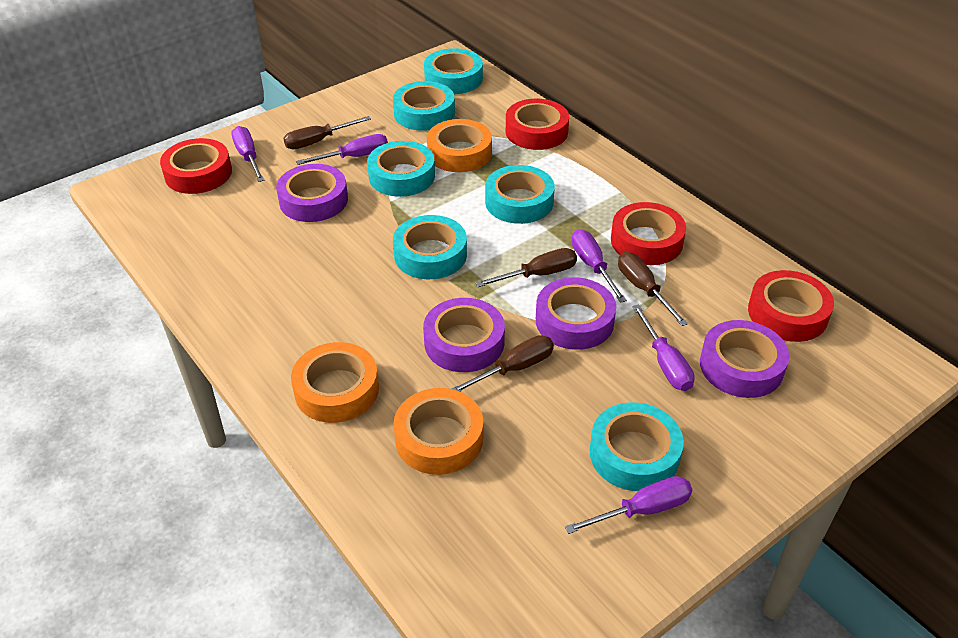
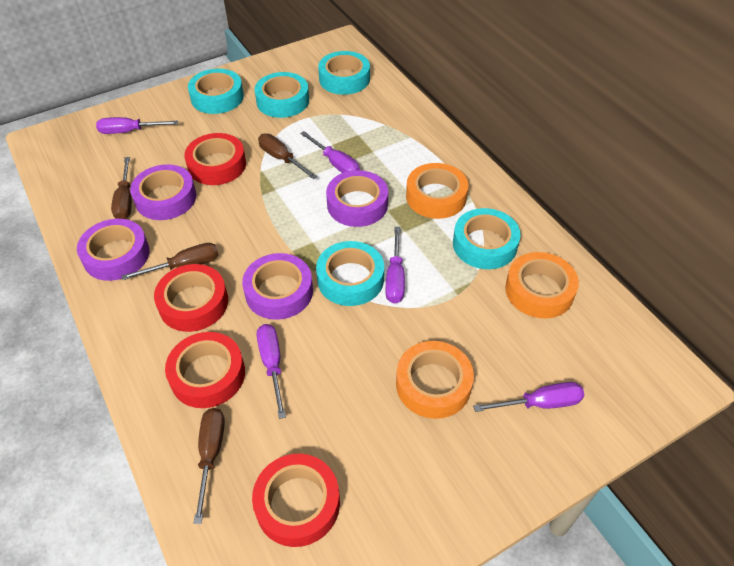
turquoise tape: [367,141,435,197] [393,81,455,131] [393,215,467,279] [424,48,483,94] [485,165,555,224] [590,402,684,491] = 6 -> [188,68,244,114] [254,72,309,118] [316,241,384,306] [318,51,370,95] [453,208,521,269] = 5

